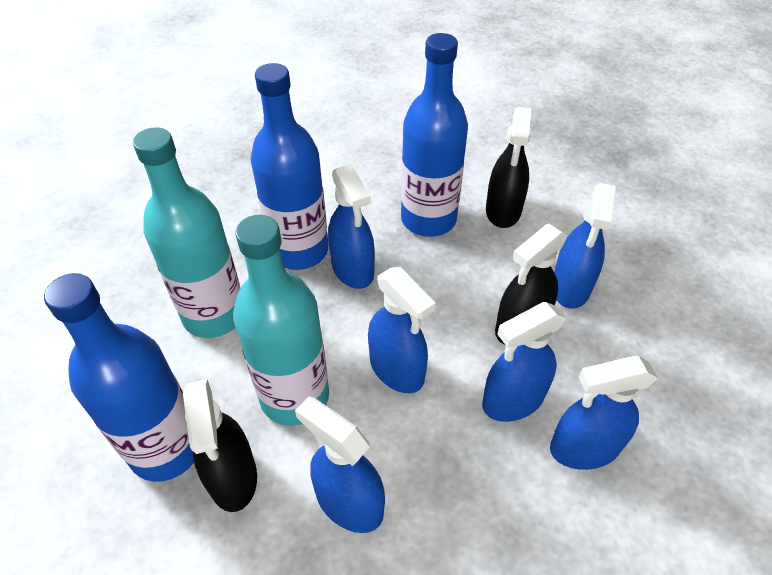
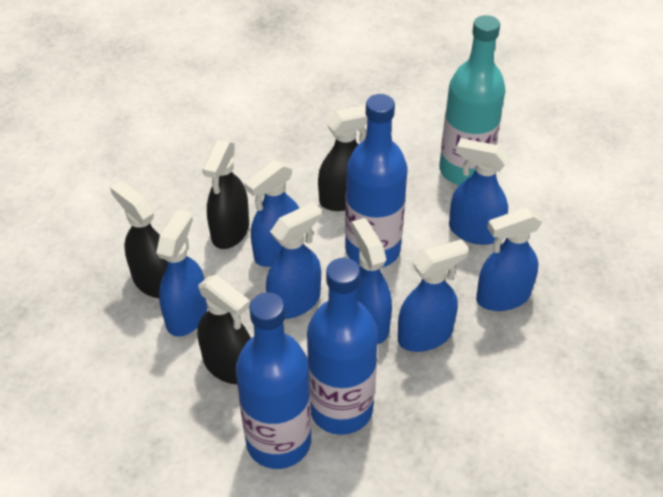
black spray bottle: [183,379,257,512] [486,107,532,228] [495,224,568,345] = 3 -> [110,181,167,298] [197,275,251,384] [202,140,249,249] [318,105,367,211] = 4
blue spray bottle: [295,397,385,533] [328,164,375,289] [368,267,436,393] [482,302,566,422] [550,355,658,470] [554,183,616,309] = 6 -> [156,210,208,337] [244,160,299,267] [266,202,321,319] [352,218,392,344] [398,239,469,352] [449,138,508,245] [476,207,542,311] = 7
turquoise bottle: [133,127,240,338] [233,215,329,426] = 2 -> [439,15,506,185] = 1

